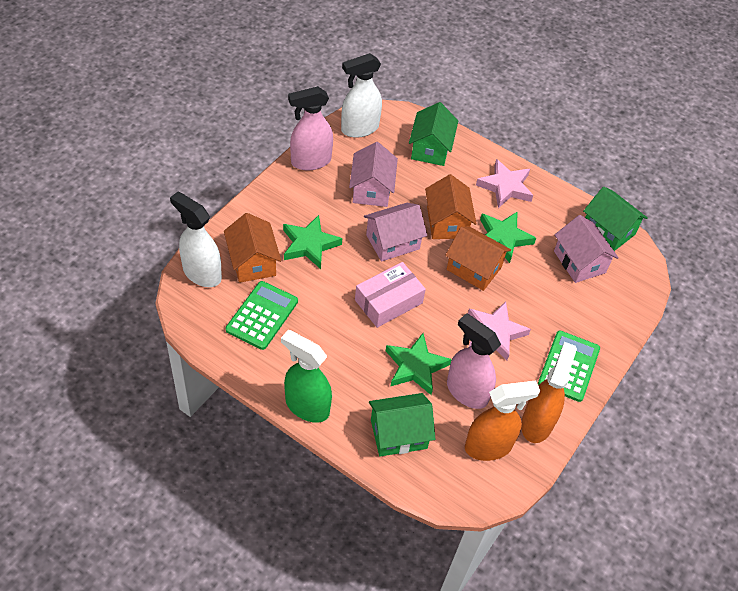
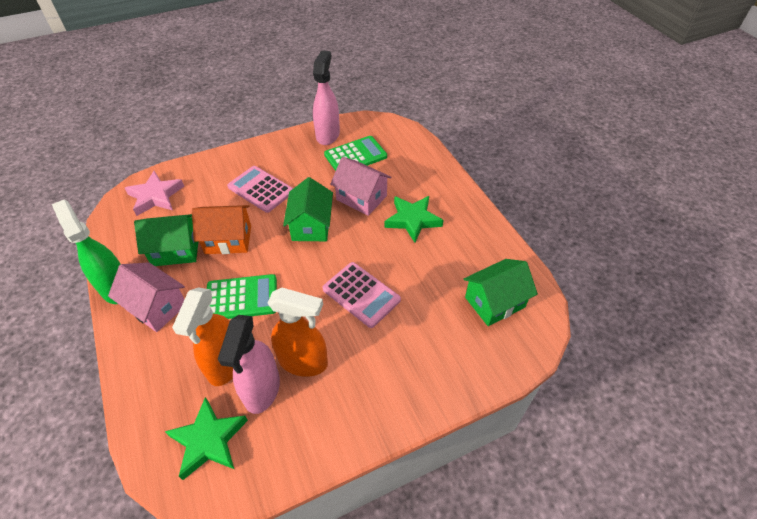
green star: [283,215,342,269] [386,333,452,395] [480,212,536,263] = 3 -> [165,397,248,480] [385,196,443,243] = 2
orange house: [224,213,281,283] [425,174,477,239] [445,226,511,291] = 3 -> [192,205,251,254] = 1
pink box: [355,262,426,328] = 1 -> none = 0
pink calculator: none = 0 -> [227,166,293,213] [322,262,401,328] = 2
pink house: [349,142,398,207] [364,203,427,262] [554,215,619,283] = 3 -> [108,262,185,332] [330,157,392,216] = 2
pink star: [468,301,531,360] [476,159,533,208] = 2 -> [125,171,184,216] = 1
white spray bottle: [170,192,222,287] [341,53,382,138] = 2 -> none = 0

